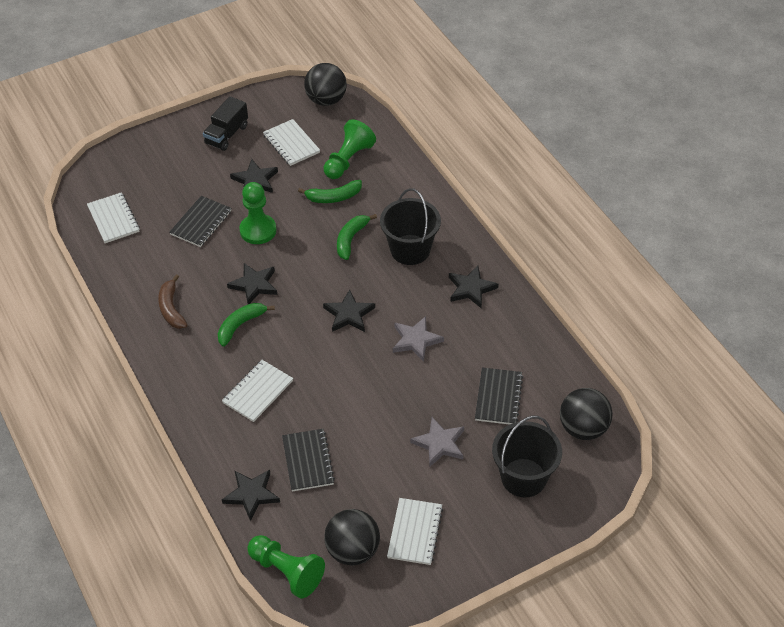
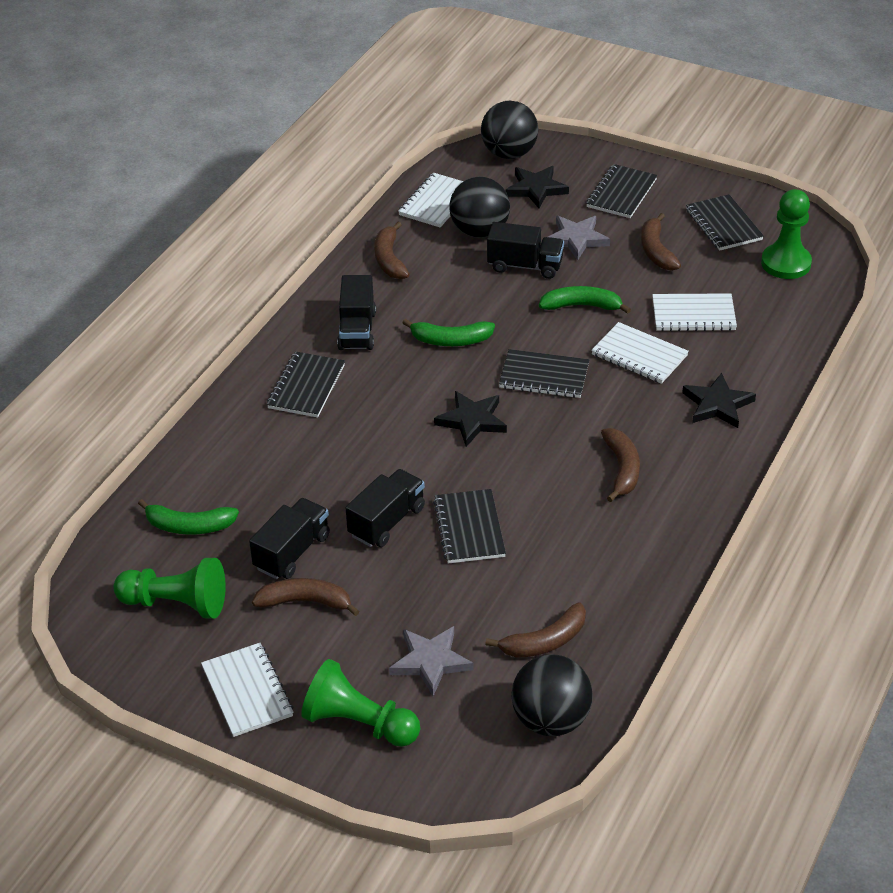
black bucket: [380,188,441,265] [492,416,562,497] = 2 -> none = 0
black notebook: [170,196,232,247] [282,429,335,492] [475,367,523,425] = 3 -> [267,351,345,418] [433,489,506,563] [499,349,589,398] [586,164,657,218] [686,195,764,251] = 5
black star: [222,470,280,521] [227,263,277,304] [230,159,278,193] [323,289,375,332] [449,265,499,308] = 5 -> [434,391,507,447] [506,166,569,208] [682,373,756,428] = 3
black truck: [203,96,248,151] = 1 -> [249,498,330,579] [337,275,376,350] [346,469,425,547] [487,222,564,279] = 4
brown banana: [158,274,188,329] = 1 -> [252,578,360,616] [374,222,410,279] [485,603,586,658] [601,428,640,502] [641,213,681,271] = 5

